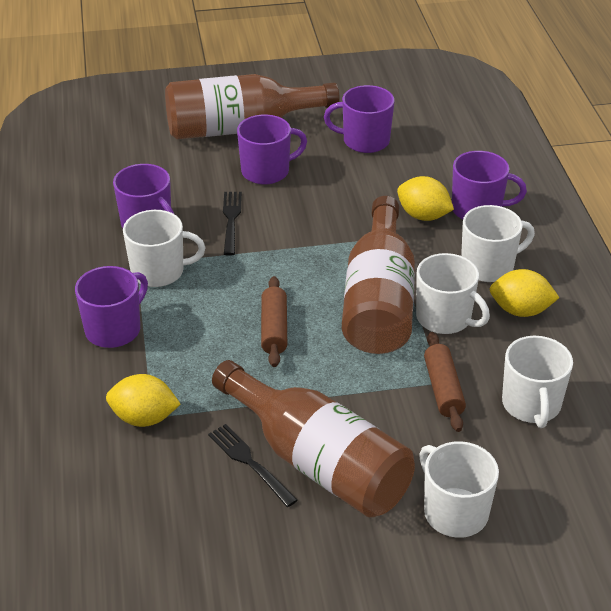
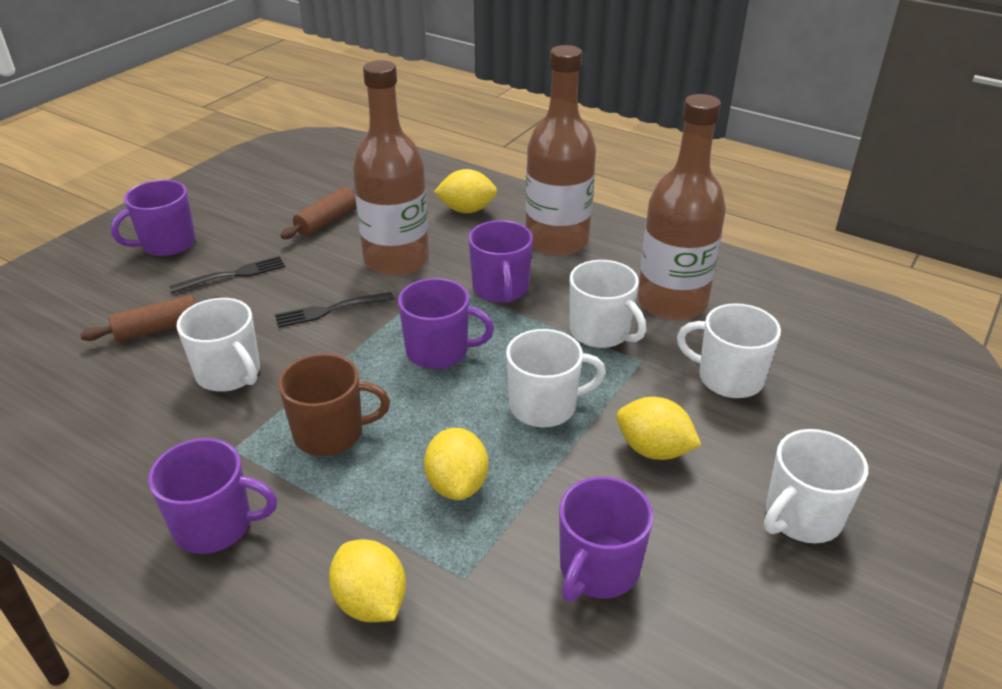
brown mug: none = 0 -> [278,354,390,456] = 1
yellow lemon: [106,374,180,427] [397,176,454,221] [490,269,560,317] = 3 -> [329,539,406,622] [424,428,488,500] [434,169,497,213] [617,397,701,460] = 4

